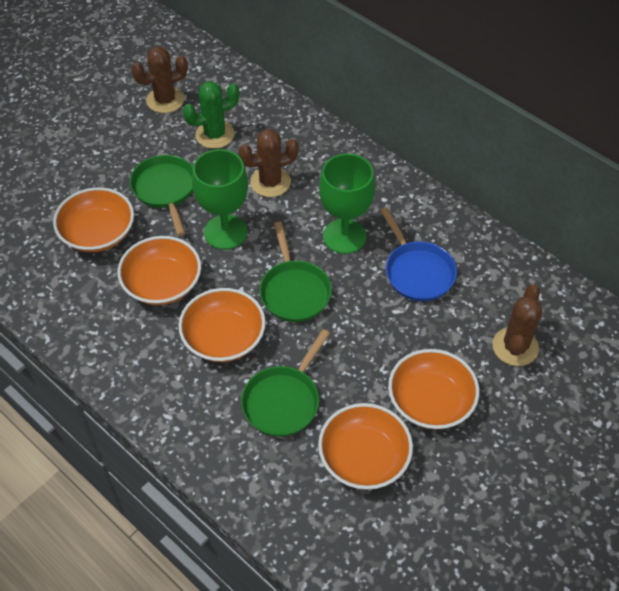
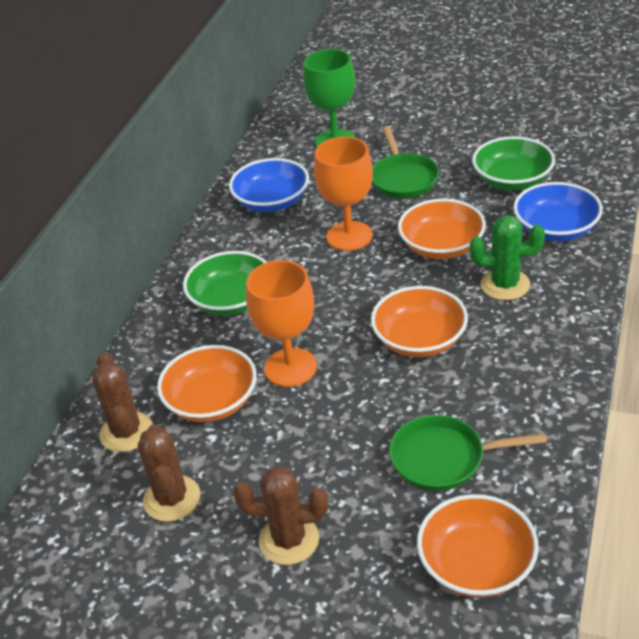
blue bowl: none = 0 -> [229,158,309,212] [513,182,603,242] = 2
blue pan: [380,207,457,301] = 1 -> none = 0
green bowl: none = 0 -> [183,251,267,316] [472,136,555,190] = 2
green goblet: [192,149,248,250] [319,154,375,254] = 2 -> [303,49,355,147] = 1
green pan: [130,155,193,236] [241,329,330,437] [260,222,332,322] = 3 -> [372,126,439,198] [389,415,547,491] = 2
orange bowl: [53,187,134,252] [117,236,201,305] [178,288,266,362] [318,403,413,490] [388,349,479,429] = 5 -> [157,345,257,422] [371,286,468,357] [398,199,486,259] [417,494,539,598] = 4
orange goblet: none = 0 -> [246,260,317,387] [314,137,373,251] = 2

